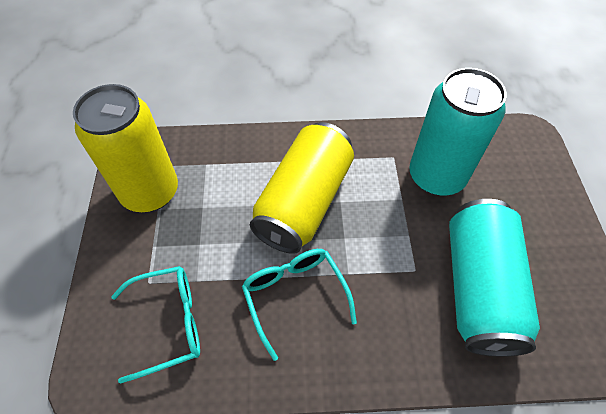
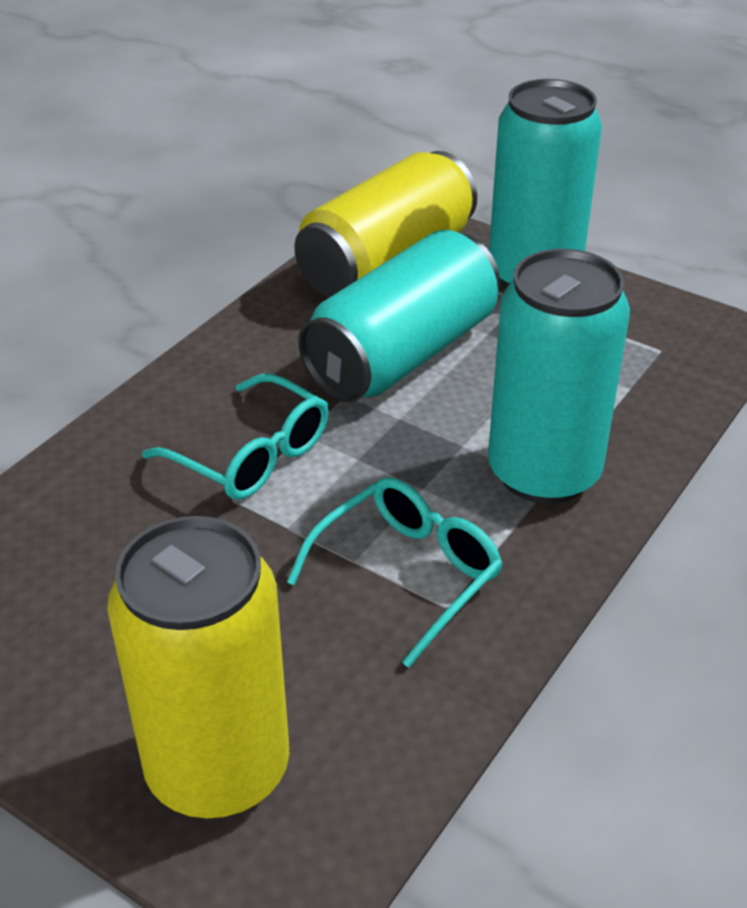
turquoise can: [409,68,507,196] [449,199,540,357] = 2 -> [298,230,500,402] [488,249,630,504] [489,79,602,288] = 3

